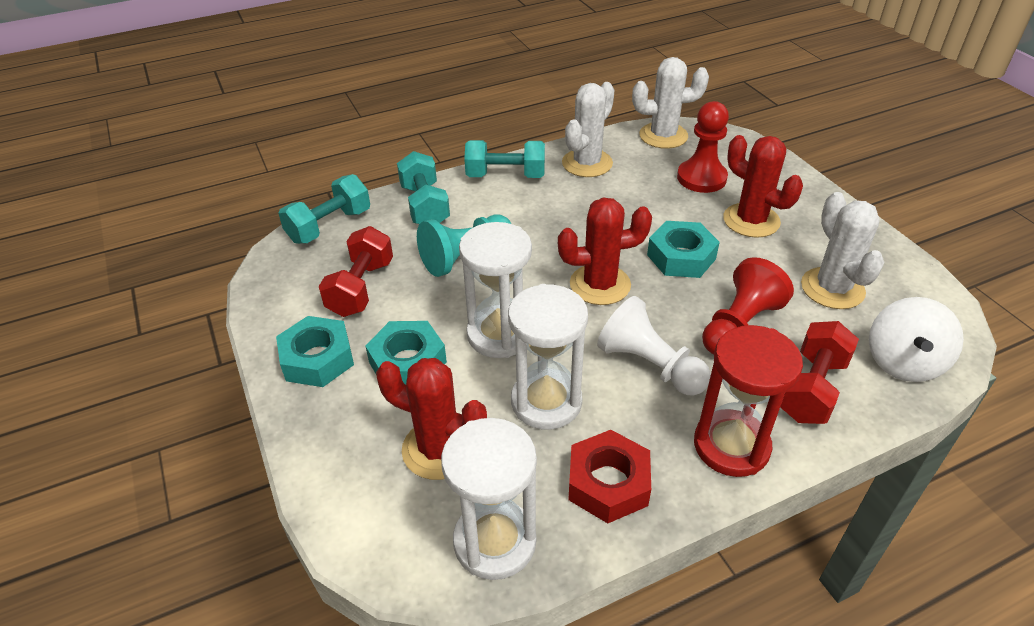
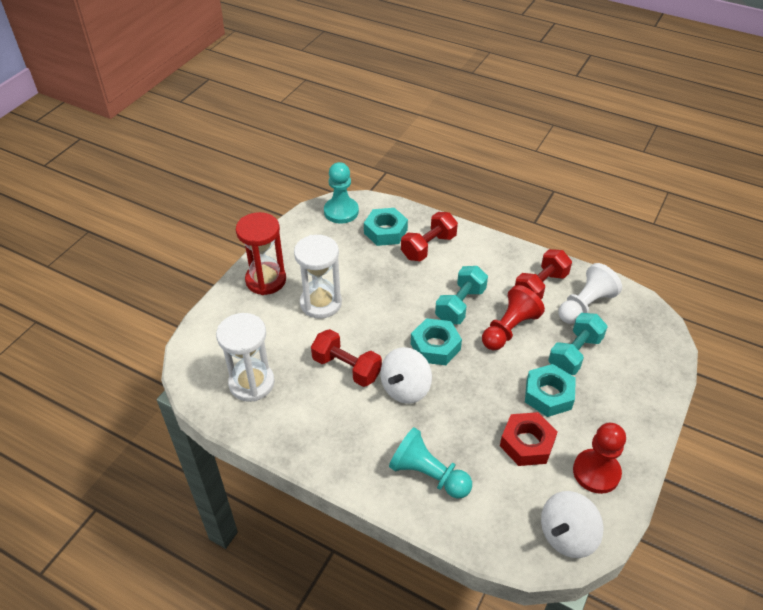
red cactus: [376,358,487,480] [558,197,652,305] [723,135,803,238] = 3 -> none = 0
red dumbbell: [319,226,393,317] [780,321,859,424] = 2 -> [311,329,382,387] [401,212,458,261] [515,249,572,299] = 3
turquoise dumbbell: [278,174,370,244] [397,151,450,224] [464,140,545,178] = 3 -> [435,266,488,324] [548,313,608,375] = 2
turquoise pawn: [417,214,511,277] = 1 -> [324,162,359,224] [389,427,472,498] = 2
white cactus: [562,82,614,177] [632,57,709,149] [801,192,885,309] = 3 -> none = 0
white hourglass: [441,418,537,580] [459,222,532,358] [508,284,588,430] = 3 -> [216,313,275,402] [294,235,342,319] = 2
white spinning top: [869,297,964,382] = 1 -> [380,347,432,404] [541,491,604,558] = 2

